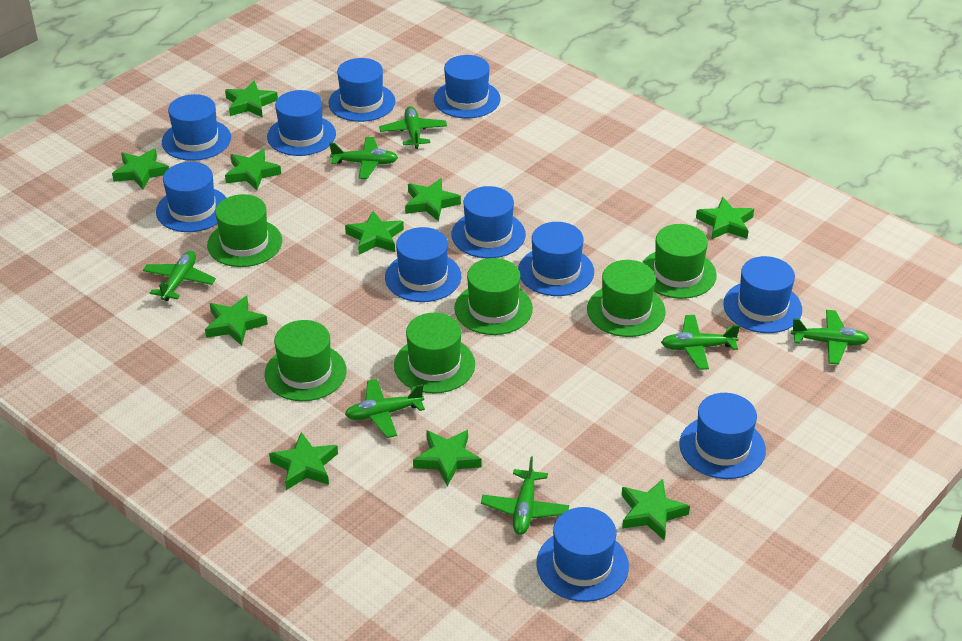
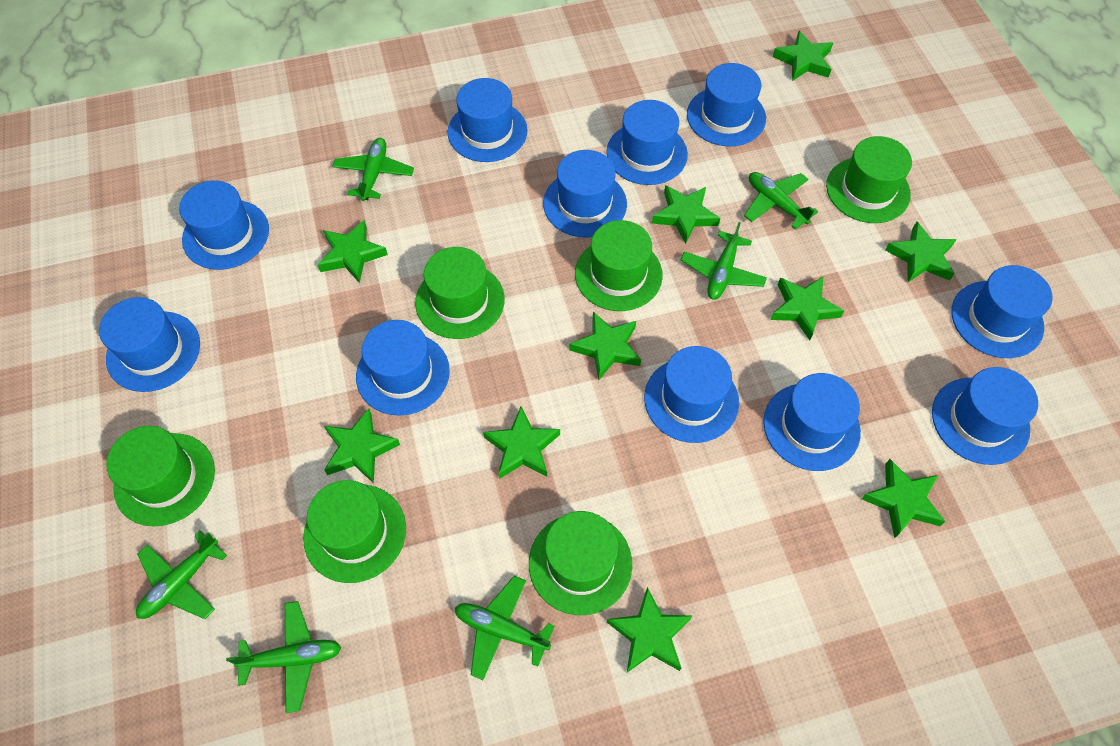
green plane: [143,251,216,301] [329,137,398,179] [345,379,425,438] [379,106,447,149] [481,456,569,535] [661,315,740,370] [791,310,869,365] = 7 -> [136,530,227,619] [226,601,342,713] [332,138,414,201] [455,576,554,680] [681,222,767,300] [744,172,818,229] = 6

